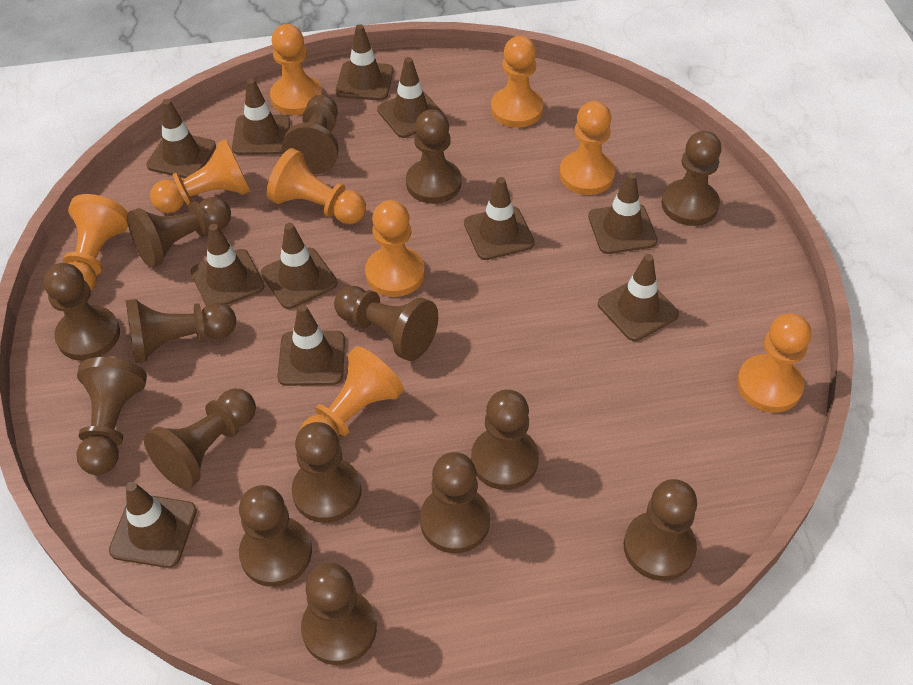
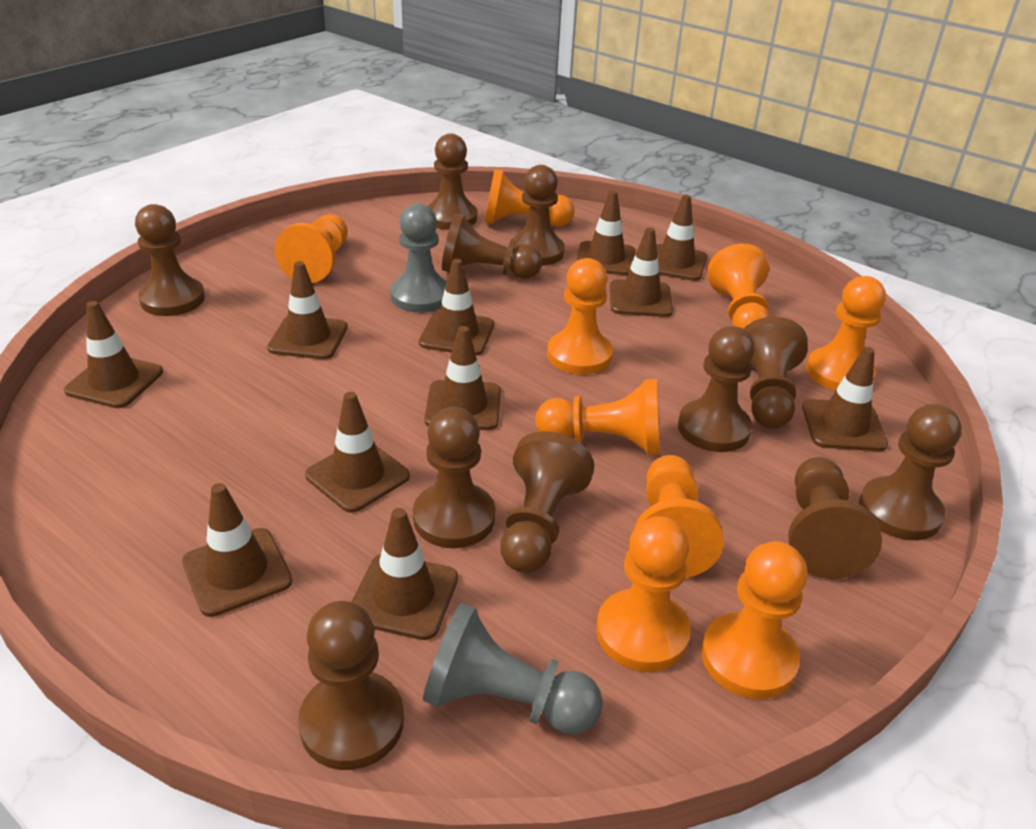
brown pawn: [43,263,120,361] [76,357,147,475] [126,299,236,363] [127,197,231,268] [144,389,256,489] [239,485,312,587] [282,95,339,175] [291,422,361,523] [301,563,377,665] [334,286,438,361] [406,109,461,204] [420,452,490,553] [471,390,539,490] [624,479,697,581] [662,131,722,226] = 15 -> [135,204,205,316] [298,601,404,770] [413,407,495,548] [428,133,478,230] [442,213,542,279] [500,431,594,573] [512,165,565,266] [678,326,755,452] [744,317,808,429] [788,457,882,579] [859,404,962,540] = 11
grey pawn: none = 0 -> [390,203,447,313] [423,603,603,735] = 2

